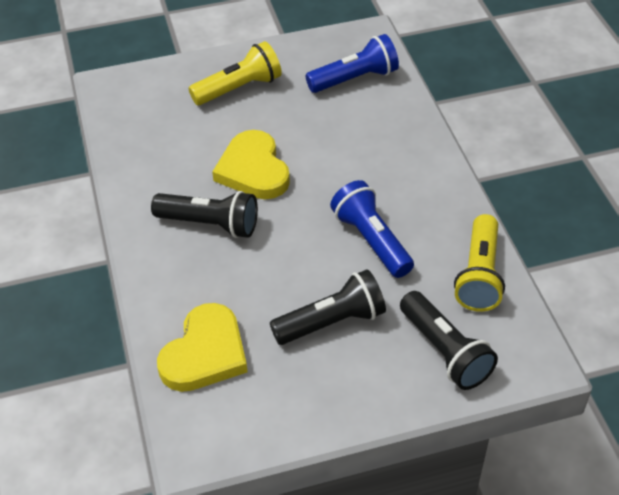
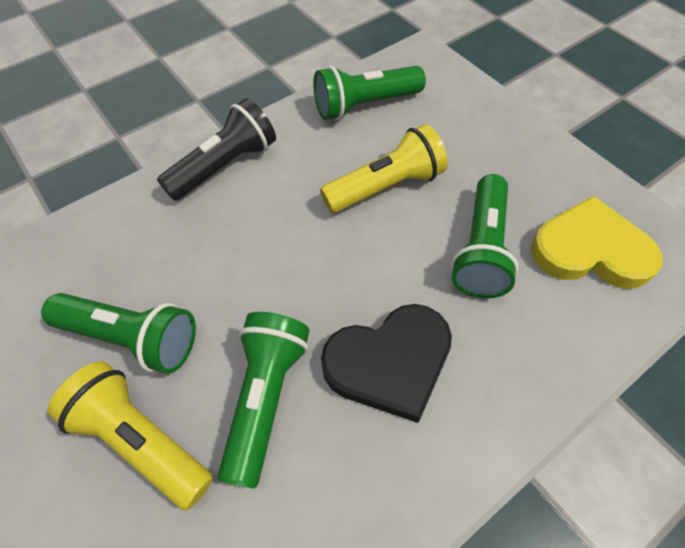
black flashlight: [151,191,258,238] [270,269,386,345] [400,291,498,390] = 3 -> [157,98,276,201] = 1
black heart: none = 0 -> [321,304,452,423] = 1
blue flashlight: [305,34,399,93] [330,180,414,278] = 2 -> none = 0
green flashlight: none = 0 -> [41,293,196,374] [218,312,309,489] [313,66,426,120] [451,174,519,298] = 4
yellow heart: [157,303,248,392] [212,130,290,199] = 2 -> [531,196,663,289] = 1

